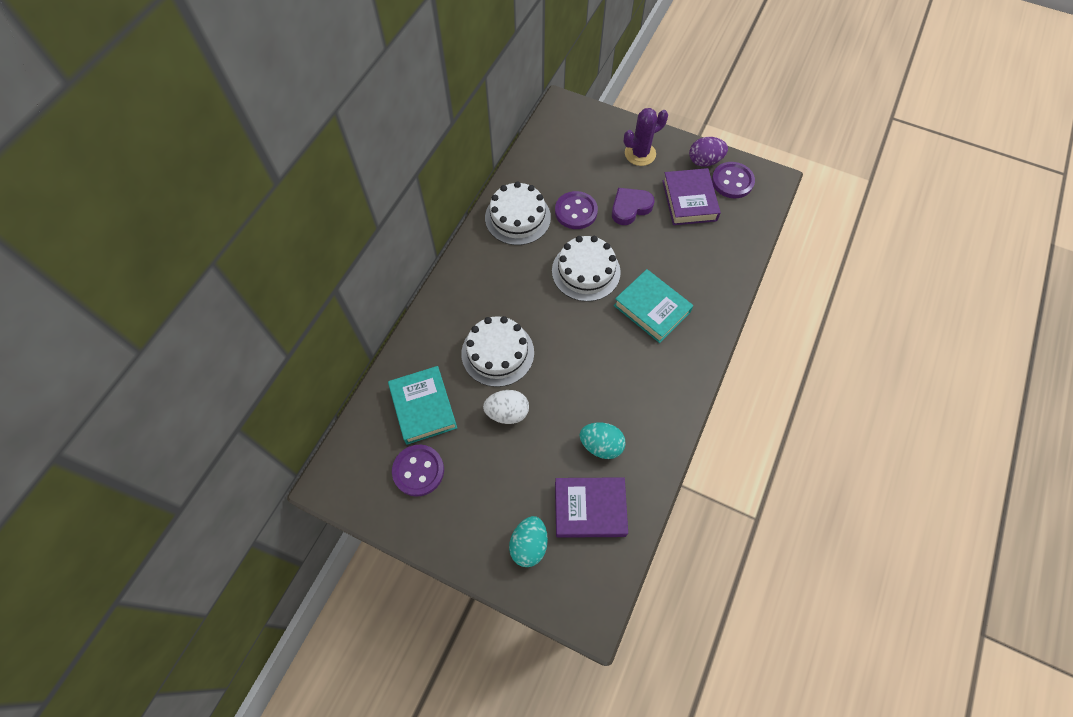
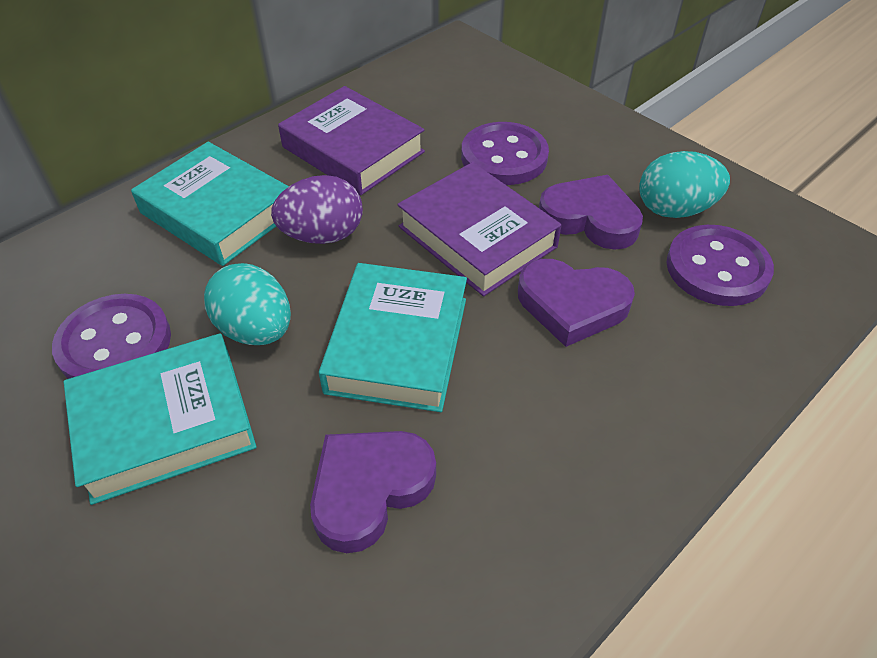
purple cactus: [624,108,668,166] = 1 -> none = 0
purple heart: [612,188,655,225] = 1 -> [310,431,436,553] [518,259,635,347] [539,175,643,250] = 3
turquoise book: [388,366,457,445] [614,269,693,343] = 2 -> [63,333,257,505] [131,142,289,266] [319,263,467,412] = 3
white cake: [461,316,534,387] [485,181,551,245] [552,236,621,302] = 3 -> none = 0
white egg: [483,390,529,424] = 1 -> none = 0

